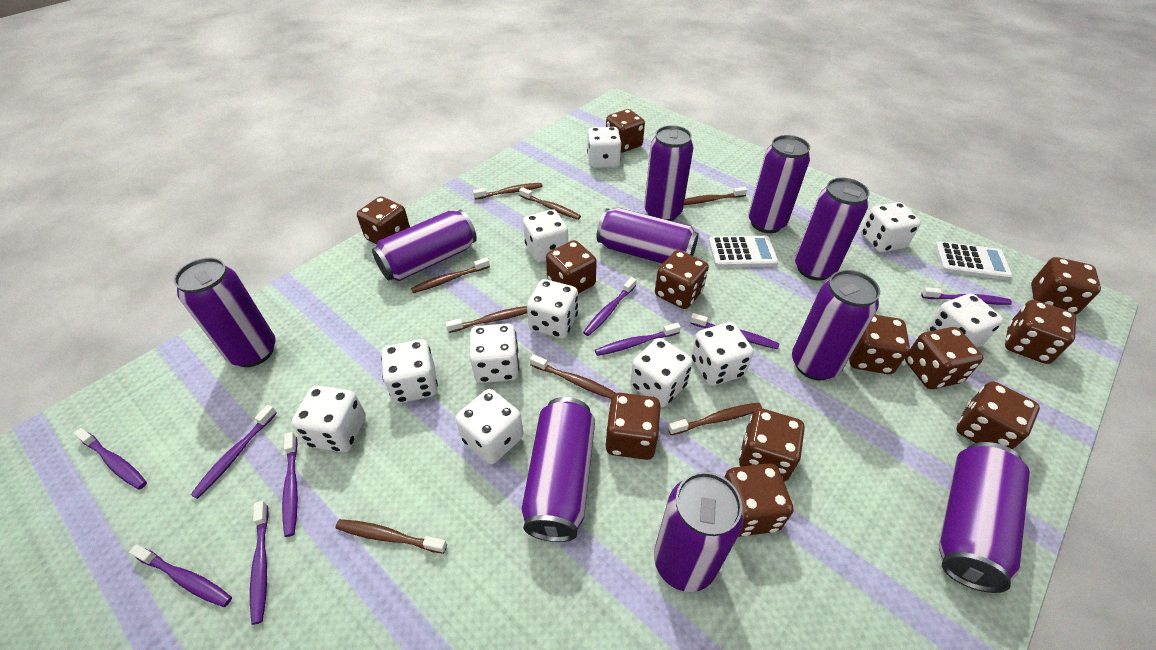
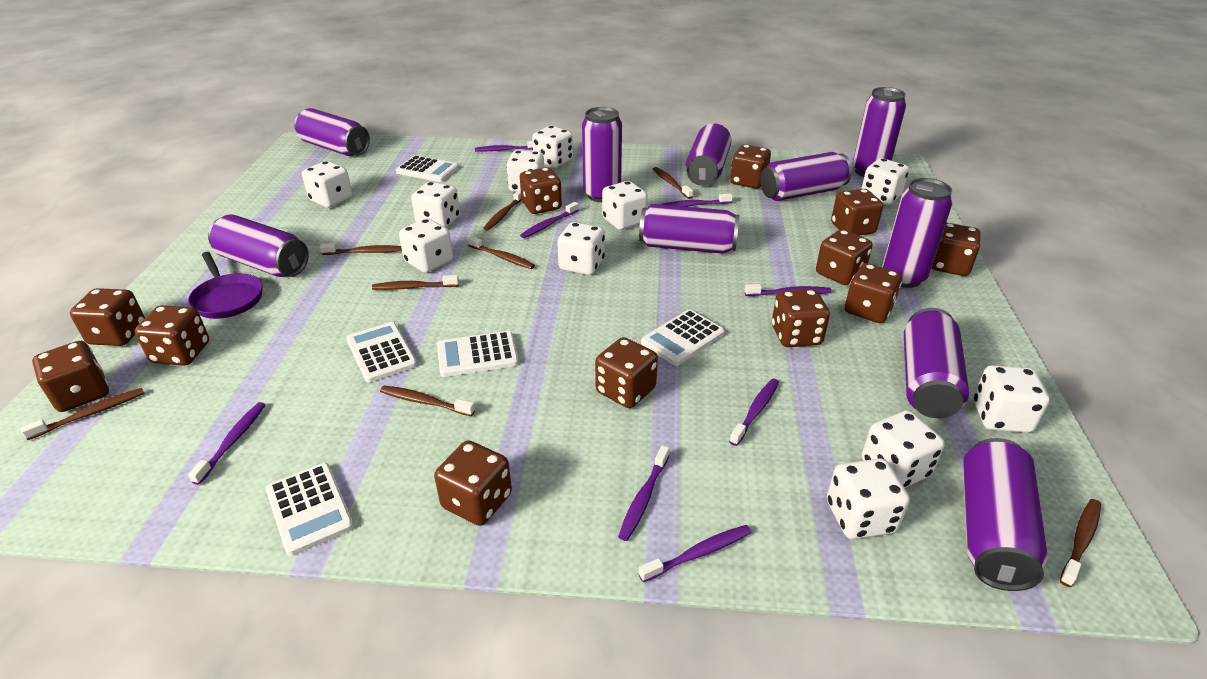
purple pan: none = 0 -> [188,252,263,319] = 1
purple toothbrush: [74,428,147,489] [129,544,232,607] [191,405,277,499] [250,501,269,625] [282,432,298,537] [583,277,636,336] [595,323,681,356] [690,313,780,349] [921,287,1012,305] = 9 -> [188,402,265,485] [475,141,533,151] [520,202,579,238] [618,445,670,541] [639,525,752,582] [661,193,733,207] [729,379,779,446] [745,284,831,296] = 8
white calculator: [709,236,778,267] [935,241,1013,280] = 2 -> [266,463,354,556] [346,322,417,382] [396,155,459,182] [437,331,519,377] [641,309,725,366] = 5

